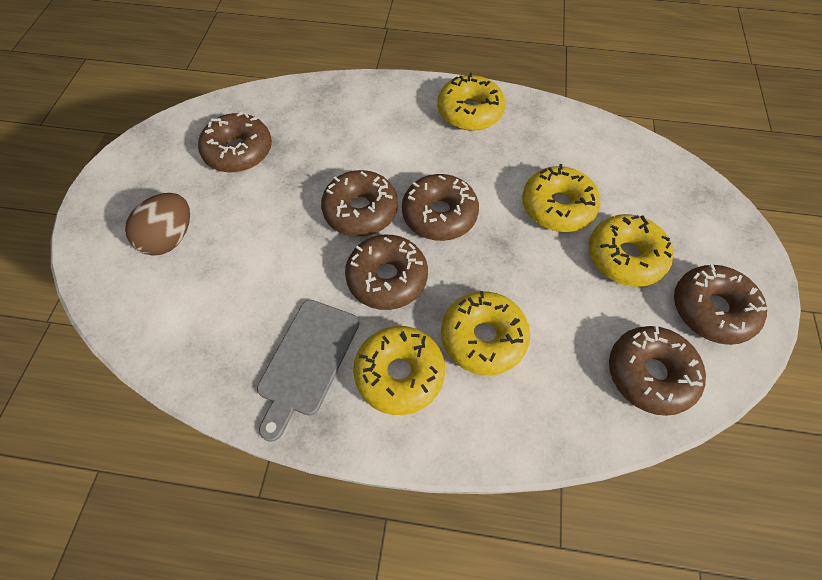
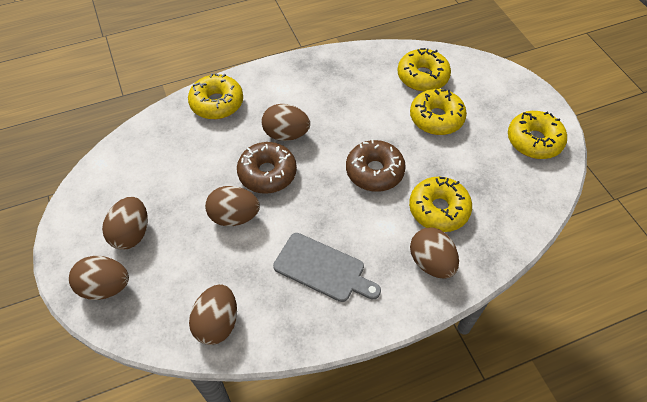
brown donut: [198,111,272,173] [321,170,398,237] [345,235,428,310] [402,174,479,241] [609,326,706,416] [674,264,767,345] = 6 -> [237,142,297,194] [346,139,406,192] = 2
brown egg: [125,193,190,256] = 1 -> [69,256,129,300] [102,197,148,250] [189,284,237,345] [205,186,260,226] [262,104,310,141] [410,228,459,279] = 6

